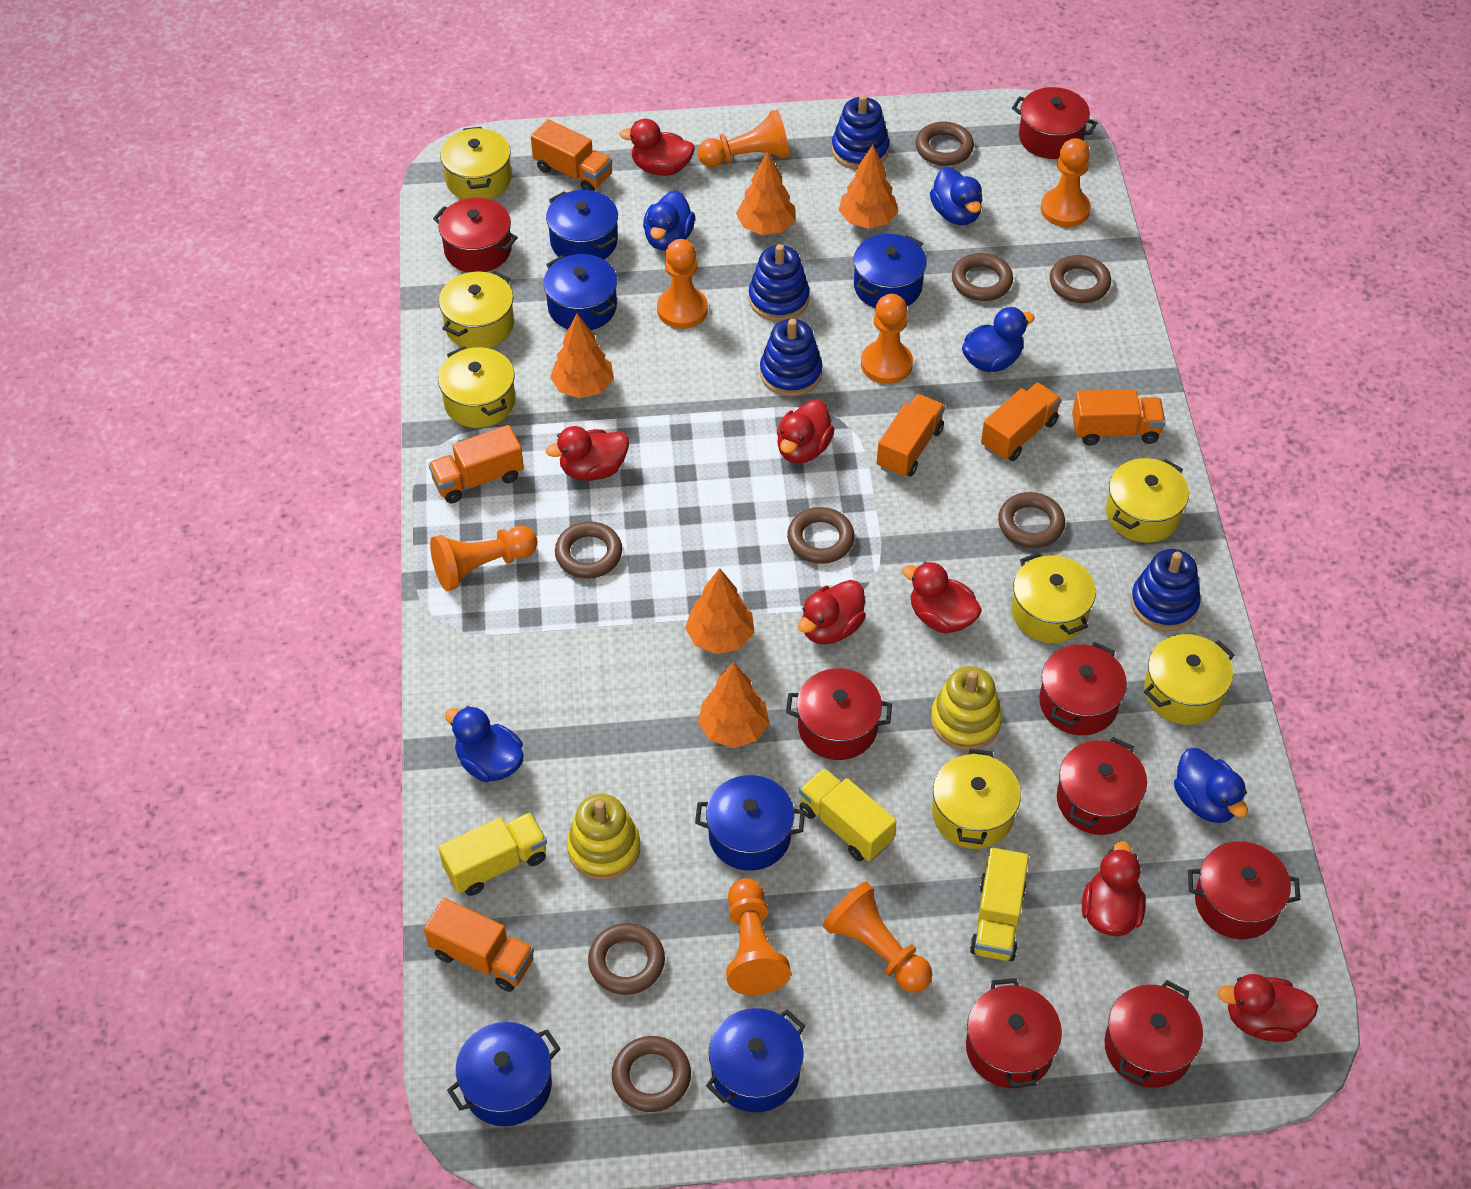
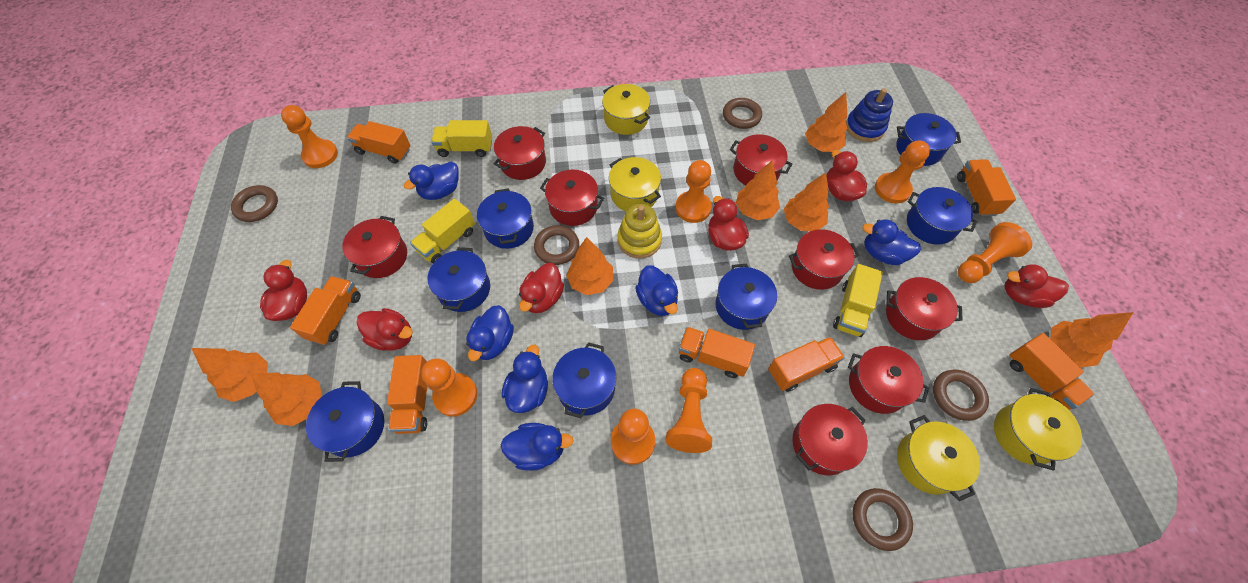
blue duck: [445,706,524,782] [643,190,695,251] [930,166,983,225] [962,307,1035,372] [1174,748,1248,823] = 5 -> [404,162,459,200] [466,305,514,361] [501,423,574,471] [502,345,548,413] [635,265,678,316] [862,219,921,265] = 6
blue pot: [447,1022,560,1126] [543,254,617,330] [546,190,618,259] [695,775,805,871] [706,1008,805,1112] [853,234,927,308] = 6 -> [306,381,384,462] [427,247,490,312] [477,188,534,249] [552,342,616,418] [715,264,777,330] [897,113,961,166] [907,187,977,245] = 7
blue stacking toy: [749,244,809,321] [760,319,822,396] [832,94,889,169] [1131,549,1200,631] = 4 -> [846,88,893,142] = 1
brown ring: [555,521,622,579] [588,923,665,995] [612,1036,691,1112] [787,507,854,564] [916,122,974,166] [952,253,1013,301] [998,492,1065,548] [1050,255,1111,303] = 8 -> [231,185,278,222] [534,225,579,265] [723,98,762,129] [852,488,913,551] [933,370,989,421] = 5
orange tree: [550,314,614,398] [685,568,754,654] [698,662,769,748] [736,151,795,235] [839,145,898,229] = 5 -> [191,348,268,402] [251,372,322,426] [566,237,613,295] [736,161,780,220] [783,173,829,231] [805,92,847,152] [1051,312,1133,367] = 7
orange truck: [424,898,534,992] [428,425,524,503] [531,119,612,191] [877,394,945,478] [981,383,1061,461] [1072,389,1166,446] = 6 -> [290,276,361,345] [347,121,410,164] [387,355,427,434] [679,327,755,378] [768,337,845,392] [957,159,1016,216] [1009,333,1094,410] = 7
red duck: [546,426,629,481] [619,119,695,176] [777,399,835,464] [798,580,866,645] [902,562,982,634] [1082,841,1146,936] [1217,974,1318,1042] = 7 -> [260,260,307,321] [356,308,413,350] [519,263,564,313] [708,196,749,251] [827,150,867,201] [1005,264,1069,308] = 6
yellow pot: [438,346,515,428] [439,271,514,348] [440,127,511,199] [932,748,1021,849] [1012,552,1096,643] [1106,458,1189,543] [1144,634,1234,725] = 7 -> [602,84,650,135] [609,157,661,211] [897,415,980,501] [994,388,1082,471] = 4
yellow stacking toy: [567,794,640,880] [931,666,1002,750] = 2 -> [617,204,662,259] = 1

